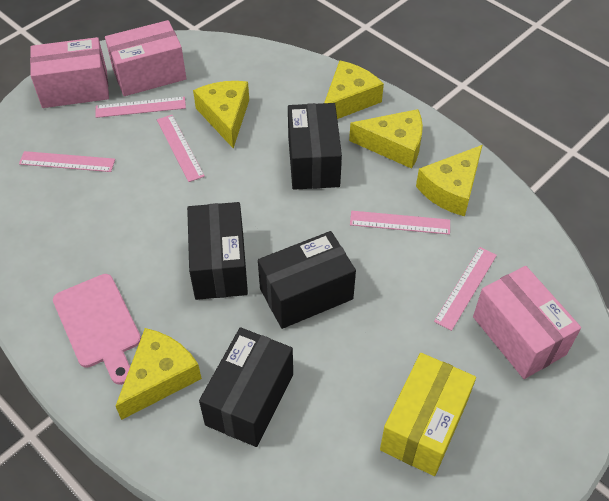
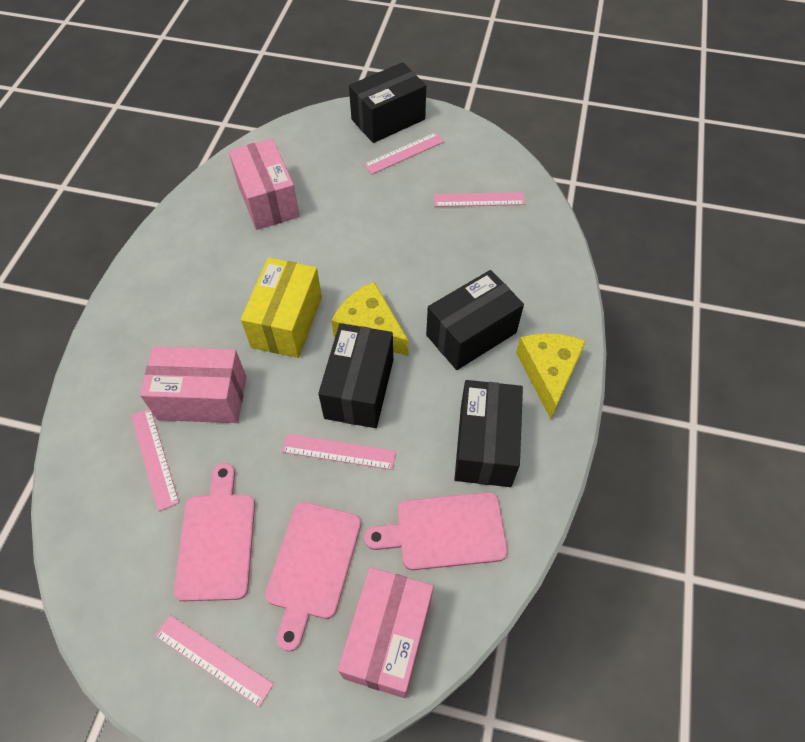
pink cutting board: [53,274,141,385] = 1 -> [174,463,255,601] [265,502,361,652] [364,492,508,570] = 3
yellow cheese: [116,328,202,420] [193,81,249,149] [324,61,384,119] [349,109,423,169] [416,145,482,216] = 5 -> [331,282,409,356] [516,333,586,419] = 2

